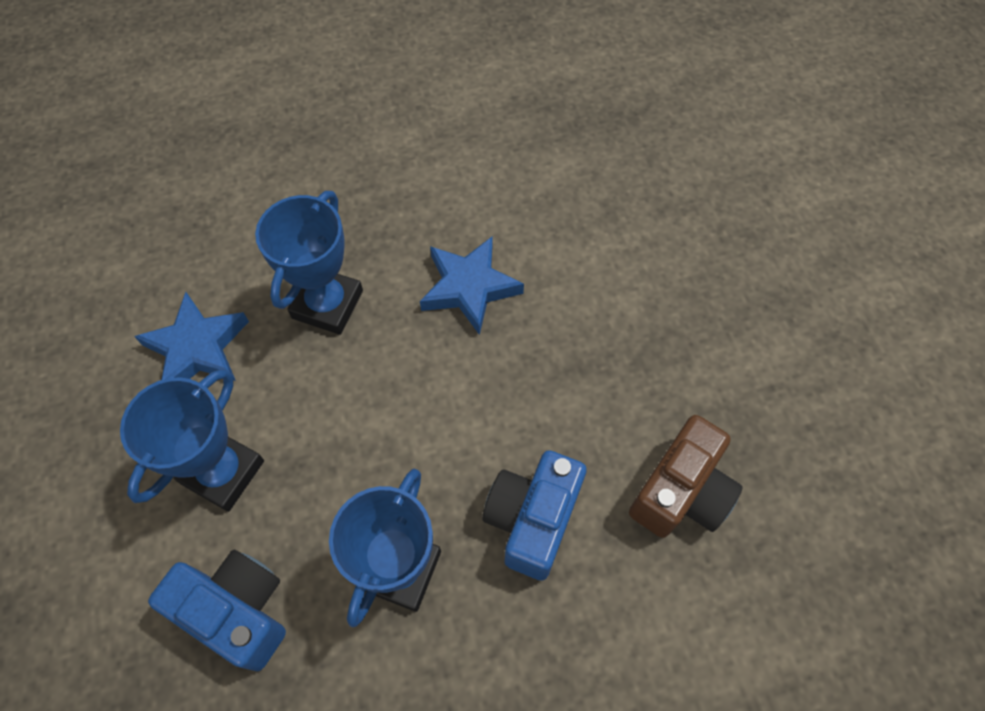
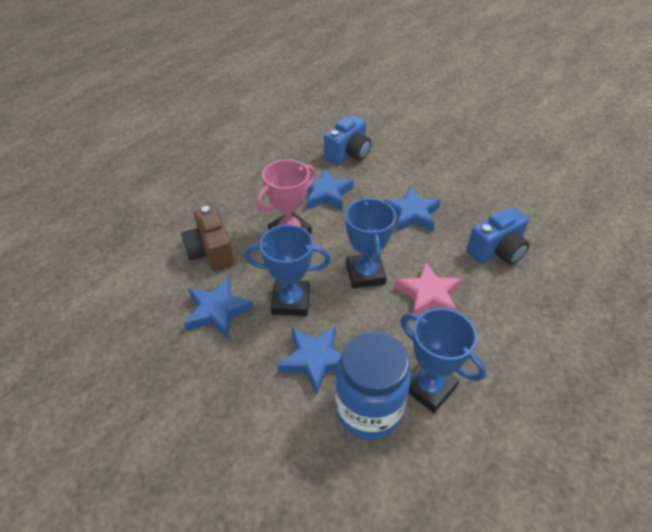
blue jar: none = 0 -> [335,331,411,440] = 1
blue star: [134,292,249,381] [420,237,524,335] = 2 -> [184,277,254,339] [277,326,341,395] [307,168,354,210] [383,187,441,232] = 4
pink star: none = 0 -> [394,261,462,315] = 1
pink trophy: none = 0 -> [256,159,316,234] = 1

